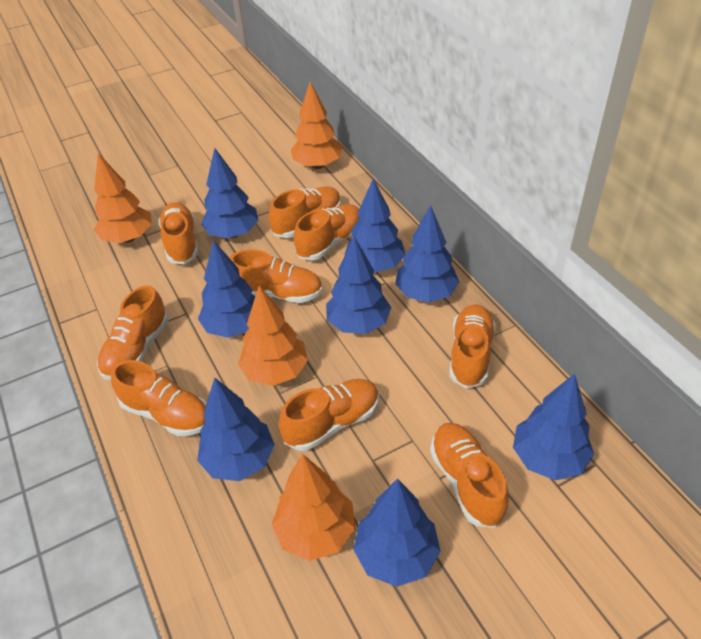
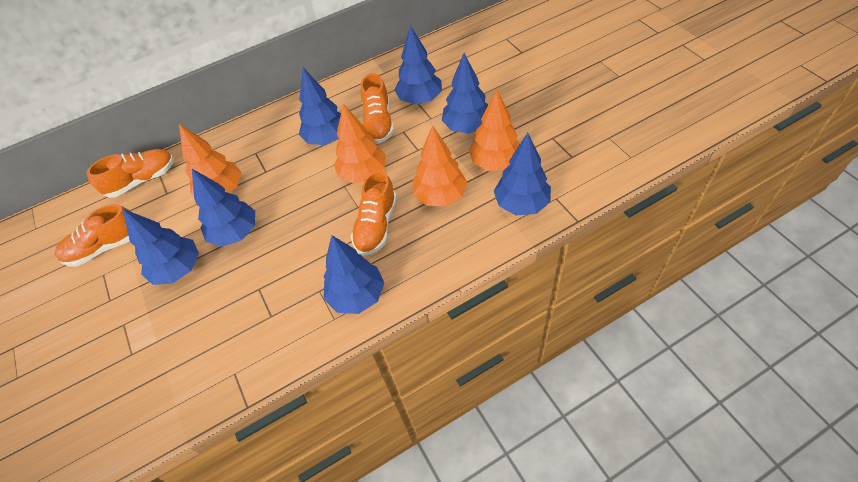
blue tree: [197,378,275,481] [198,240,255,338] [201,148,259,238] [326,236,391,334] [344,178,406,273] [353,478,441,587] [395,205,459,303] [513,373,594,480] = 8 -> [123,209,199,285] [192,169,255,247] [299,68,341,145] [324,235,384,314] [395,25,442,105] [442,53,488,134] [494,133,551,215] = 7
orange shoe: [97,286,169,380] [111,360,206,436] [158,202,198,264] [230,250,323,303] [269,187,341,238] [279,379,379,451] [294,204,360,261] [430,423,509,528] [449,304,496,389] = 9 -> [55,204,131,267] [87,149,174,198] [351,170,397,256] [361,73,394,144] = 4

